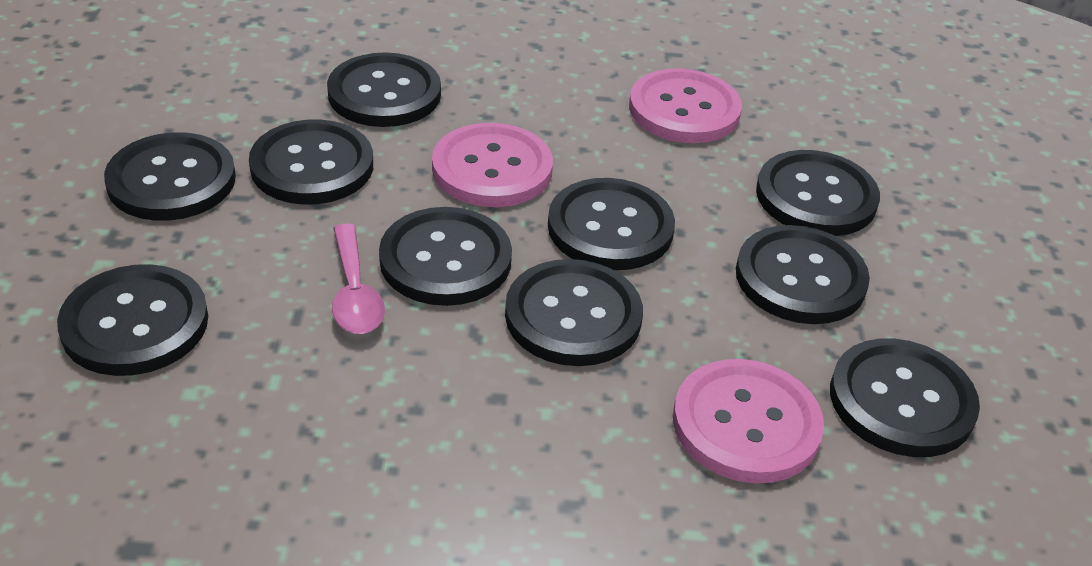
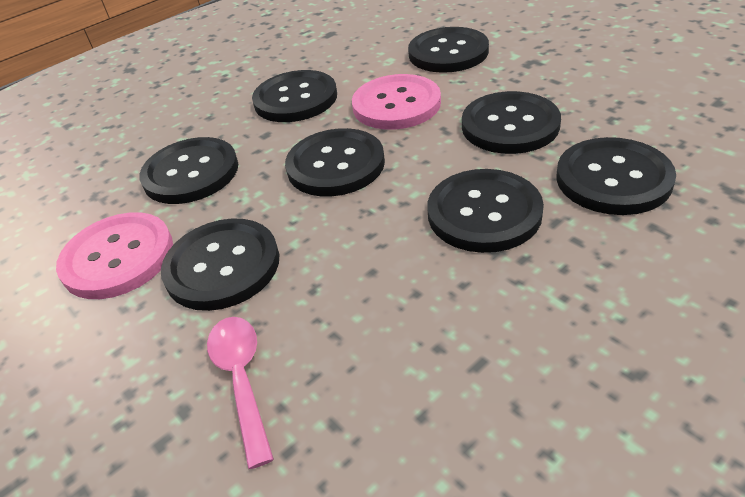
black button: [57,264,208,376] [104,132,236,221] [249,119,373,205] [327,53,441,127] [379,207,512,306] [505,259,643,366] [548,178,675,270] [736,225,870,324] [756,150,880,236] [830,338,980,457] = 10 -> [139,137,238,204] [161,219,279,311] [252,70,337,122] [285,128,385,196] [408,27,489,73] [428,169,544,253] [462,91,561,154] [556,137,676,215] = 8
pink button: [432,123,553,207] [629,68,742,143] [673,359,824,483] = 3 -> [56,212,173,299] [352,74,441,130] = 2

